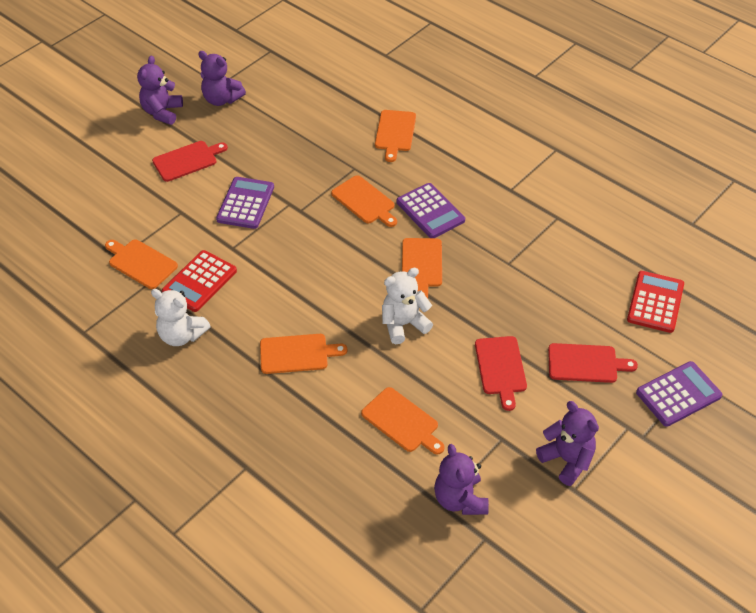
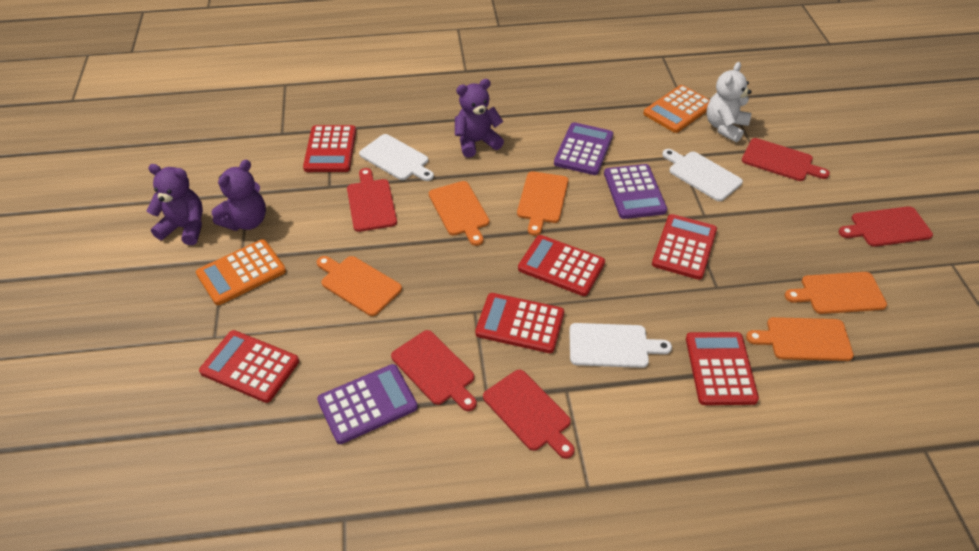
orange calculator: none = 0 -> [196,239,286,305] [643,85,710,133] = 2
orange cutting board: [105,239,178,289] [260,334,347,374] [331,175,397,227] [361,387,445,455] [375,110,416,162] [402,238,442,299] = 6 -> [317,256,402,316] [429,181,489,246] [517,171,568,236] [746,317,854,361] [785,272,887,314] = 5
purple teddy bear: [137,56,183,125] [198,51,246,106] [434,444,489,515] [536,401,599,486] = 4 -> [147,164,203,245] [211,160,266,231] [455,79,504,158] = 3
red calculator: [162,250,237,312] [627,271,684,333] = 2 -> [199,330,299,403] [303,125,356,172] [475,293,564,353] [518,235,605,296] [652,214,717,280] [686,332,759,405] = 6
red cutting board: [152,141,228,182] [475,336,527,411] [548,343,638,383] = 3 -> [347,168,397,232] [391,330,477,411] [483,370,575,459] [742,138,830,181] [839,206,933,247] = 5
white cutting board: none = 0 -> [359,134,434,181] [569,323,672,368] [662,149,743,201] = 3
white teddy bear: [151,289,211,346] [382,268,433,344] = 2 -> [707,62,752,142] = 1

